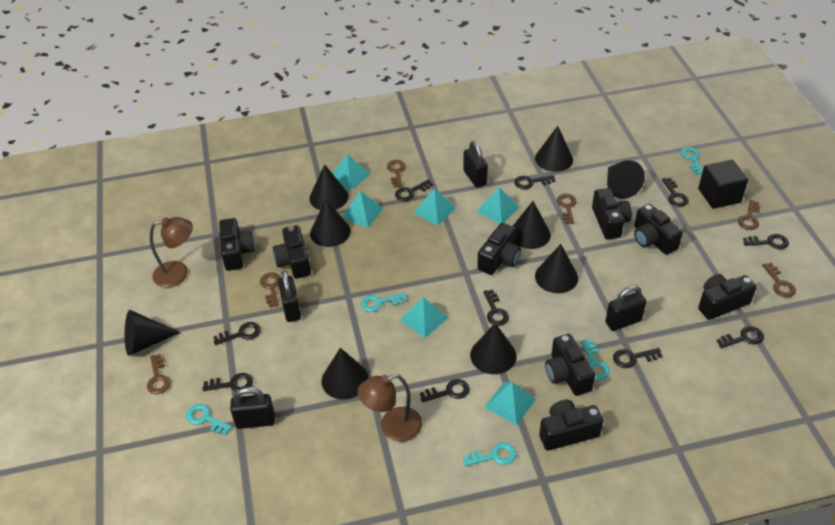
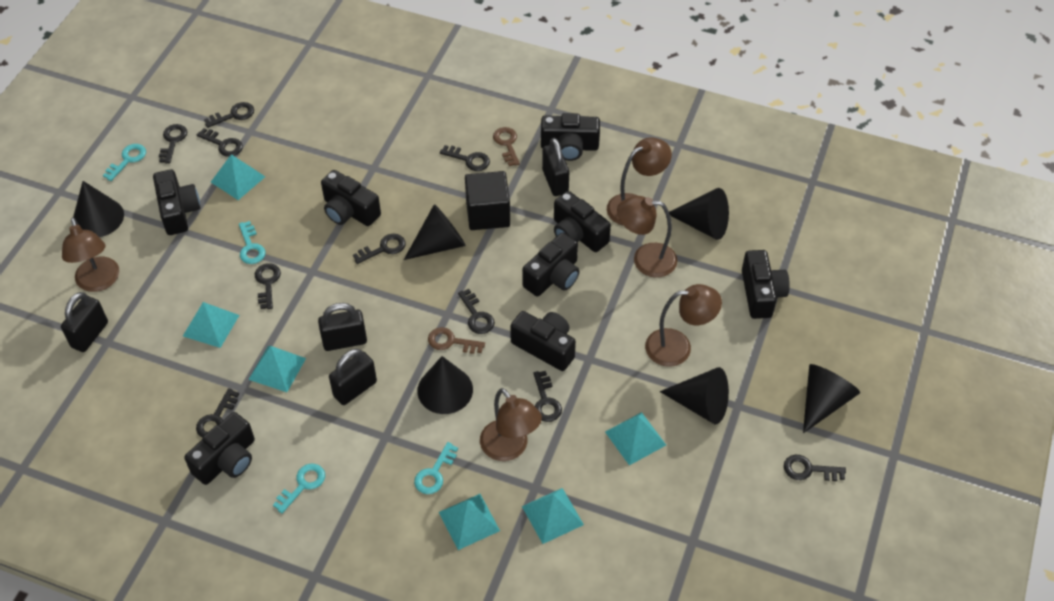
black cone: [125,310,181,356] [309,164,349,210] [310,199,351,247] [321,348,368,400] [470,323,517,374] [513,201,551,249] [535,126,573,172] [535,244,578,293] [607,160,645,199] = 9 -> [73,181,124,237] [404,204,466,260] [417,356,473,414] [660,367,729,424] [669,188,729,240] [803,364,860,433] = 6
brown key: [147,354,170,394] [260,272,281,307] [387,160,406,188] [557,194,577,224] [738,200,760,230] [762,263,796,297] = 6 -> [428,327,485,354] [493,127,520,166] = 2
brown lamp: [150,217,193,288] [357,374,422,442] = 2 -> [62,217,119,292] [480,388,542,461] [607,137,672,225] [617,196,677,277] [645,284,722,367] = 5
turquoise key: [186,404,232,435] [361,293,407,312] [463,443,517,466] [581,340,610,380] [680,147,703,174] = 5 -> [103,144,146,181] [239,221,266,264] [273,464,325,513] [414,442,458,494] = 4

